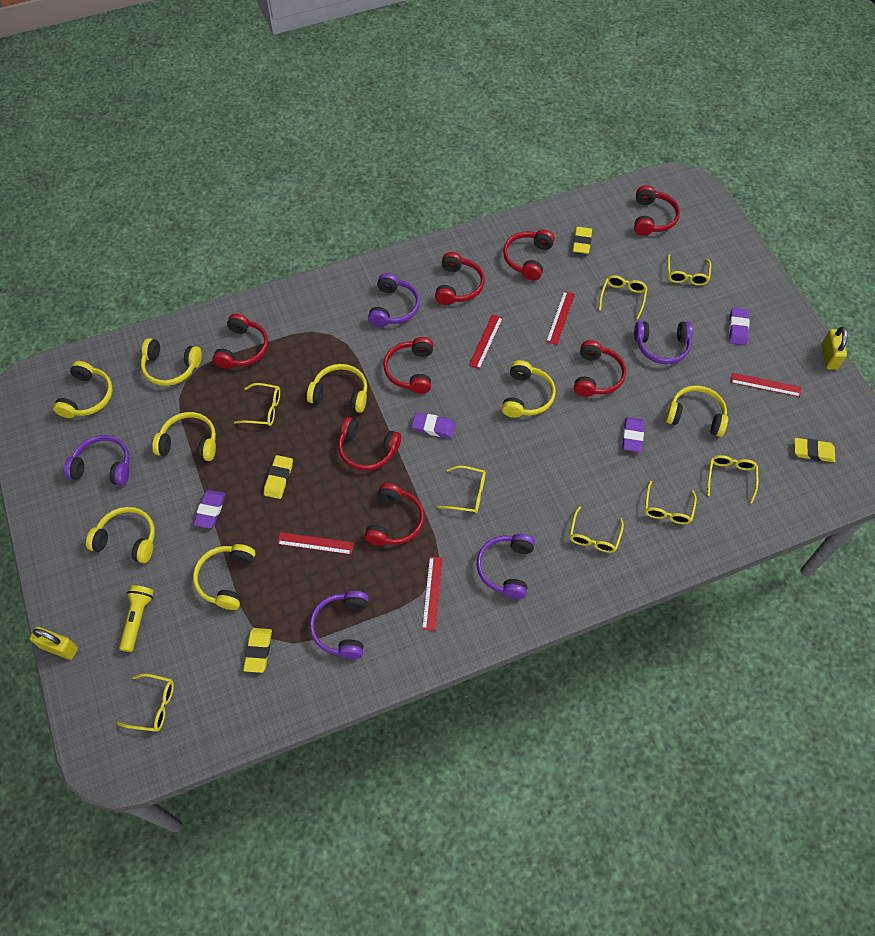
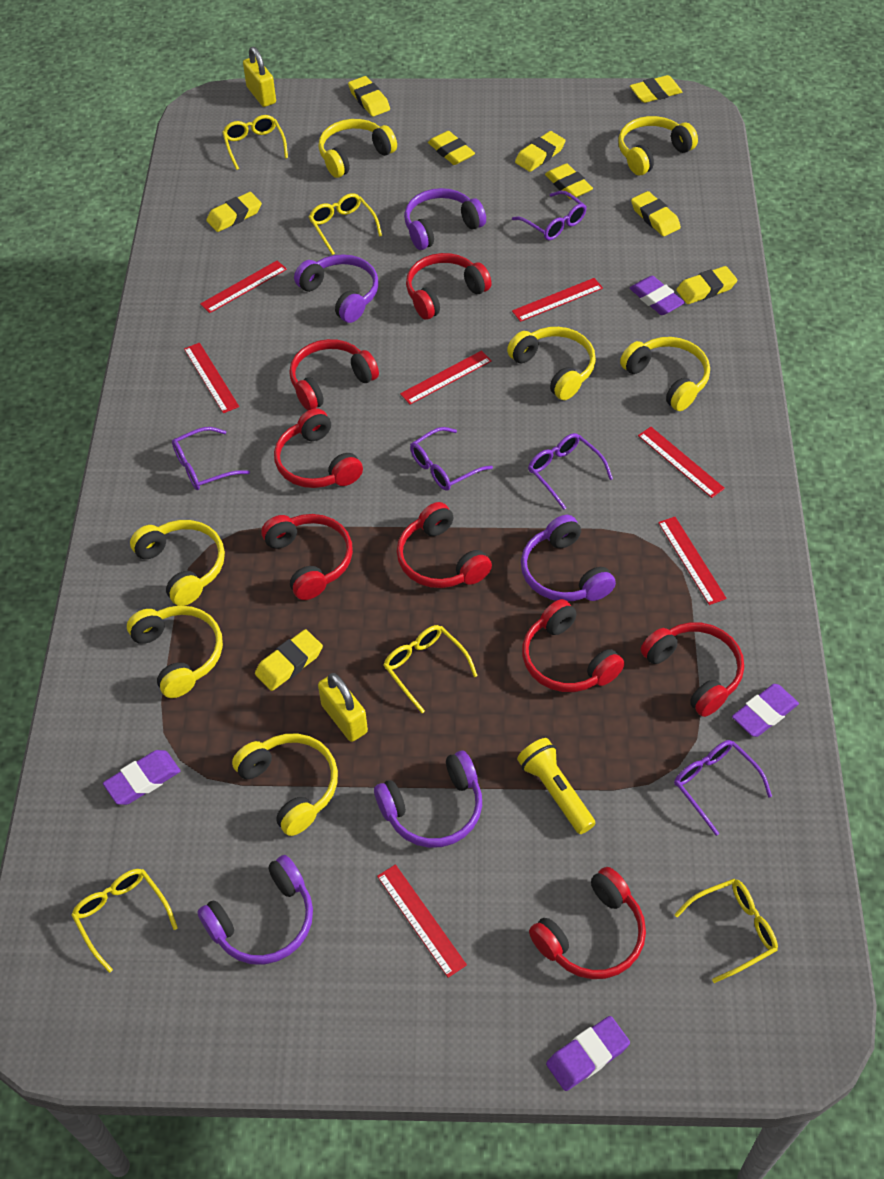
purple glasses: none = 0 -> [172,427,250,490] [410,427,493,491] [512,191,587,240] [528,433,613,510] [674,740,772,836] = 5
red ruler: [277,532,354,555] [422,557,443,631] [469,314,503,369] [546,291,575,345] [731,373,801,397] = 5 -> [184,343,239,413] [200,260,287,313] [377,864,467,978] [400,350,492,405] [512,278,603,322] [638,427,725,498] [658,517,727,605] = 7
yellow eraser: [243,628,272,673] [264,455,293,499] [572,227,592,254] [794,438,835,462] = 4 -> [206,192,262,232] [255,629,323,691] [348,76,390,117] [428,131,475,165] [515,131,566,172] [545,163,593,199] [630,75,682,103] [631,191,681,236] [676,266,737,304] = 9
yellow glasses: [117,674,174,732] [234,383,280,426] [438,466,486,513] [569,506,624,553] [599,275,647,319] [645,481,697,524] [667,254,711,285] [707,455,758,504] = 8 -> [71,869,178,973] [222,115,288,170] [309,193,382,255] [383,625,478,713] [674,879,778,983] = 5
yellow headphones: [53,361,113,418] [86,507,155,563] [141,338,202,386] [152,412,216,461] [193,544,255,610] [307,364,367,413] [502,360,556,418] [666,385,728,437] = 8 -> [127,606,223,698] [130,520,225,606] [232,734,338,836] [318,119,397,178] [507,327,596,400] [618,116,698,175] [620,337,710,411] = 7

